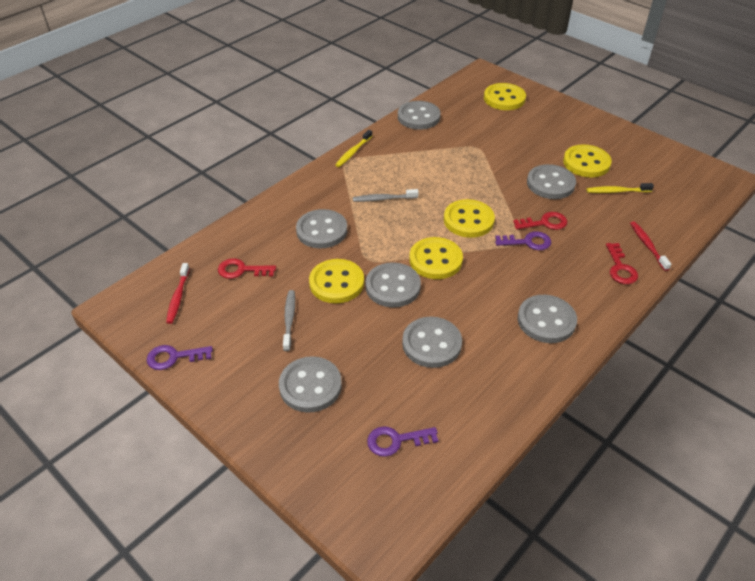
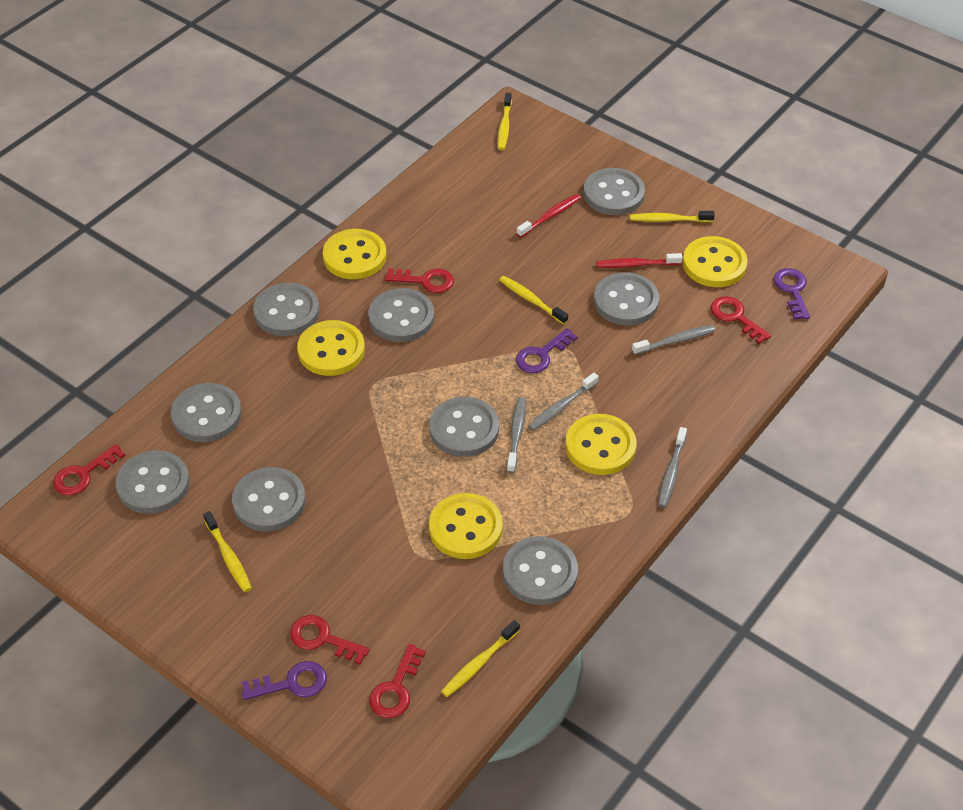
grey button: [279,356,342,413] [296,209,347,248] [366,262,421,308] [398,101,441,130] [402,317,462,368] [518,295,577,343] [527,164,576,199] = 7 -> [116,450,190,514] [171,383,242,442] [232,467,306,532] [253,283,320,336] [368,288,434,342] [429,397,499,457] [503,536,578,605] [583,168,645,215] [594,272,659,326] = 9
grey toothbrush: [283,290,295,351] [353,189,419,202] = 2 -> [507,397,526,473] [528,373,599,431] [632,325,716,355] [658,427,687,508] = 4
red key: [218,258,276,279] [513,212,567,230] [606,243,638,284] = 3 -> [53,444,125,496] [290,615,370,664] [369,644,426,718] [385,268,454,293] [711,296,771,344] = 5
yellow toothbrush: [335,130,372,167] [587,183,654,193] = 2 -> [203,511,252,592] [441,620,520,697] [498,93,512,150] [499,276,568,325] [630,211,715,222] = 5

